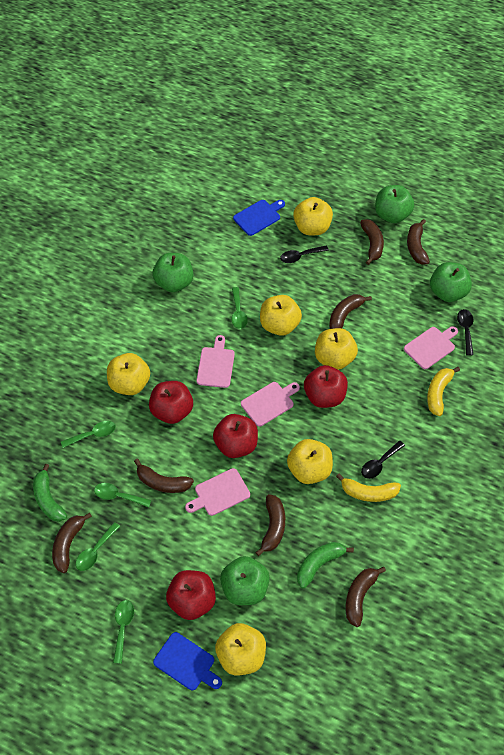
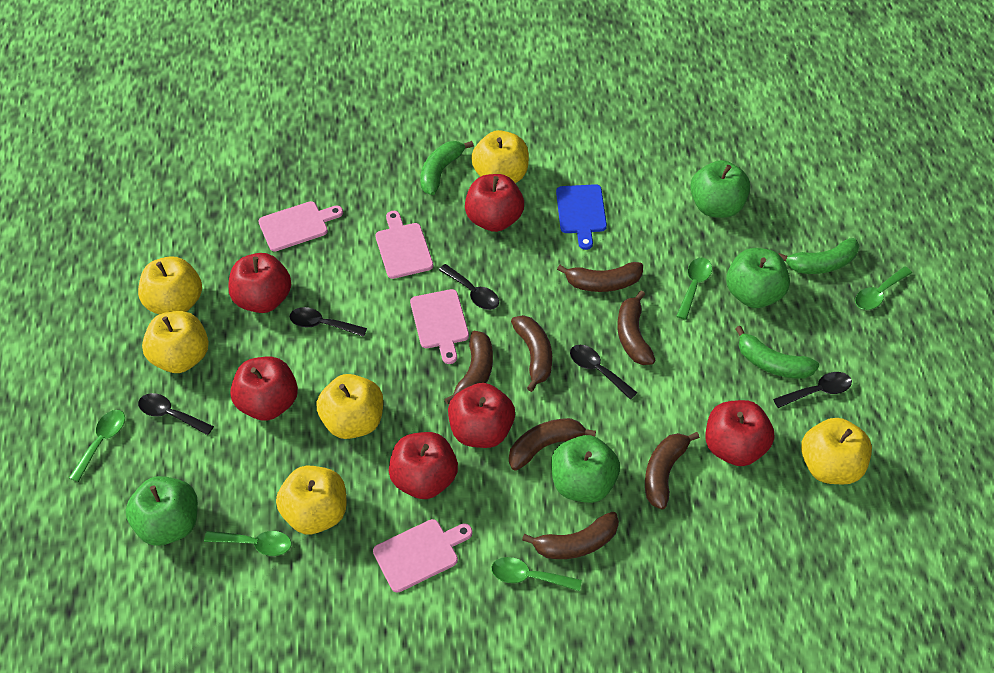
black spoon: [280,245,329,263] [361,440,405,479] [457,309,473,356] = 3 -> [138,393,214,435] [290,307,367,337] [439,264,499,310] [570,345,637,400] [773,372,852,408] = 5
blue cutting board: [153,632,222,691] [233,200,285,236] = 2 -> [556,184,607,250] = 1
green banana: [33,464,67,522] [297,542,354,589] = 2 -> [421,141,474,195] [735,326,819,379] [778,238,860,274] = 3
red apple: [149,381,193,424] [166,570,216,620] [213,414,258,458] [304,365,348,408] = 4 -> [228,253,291,313] [230,356,298,421] [389,432,458,499] [448,383,515,448] [465,174,524,232] [706,400,774,466] = 6
yellow banana: [336,474,401,502] [427,367,460,416] = 2 -> none = 0

